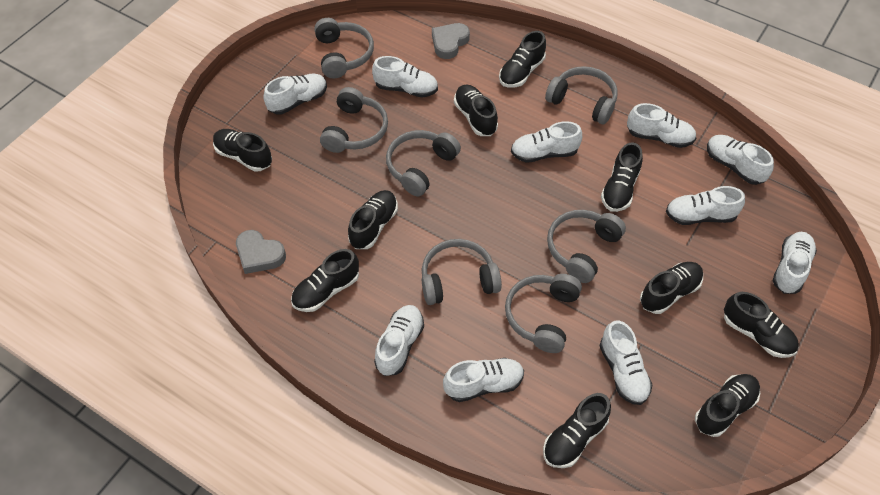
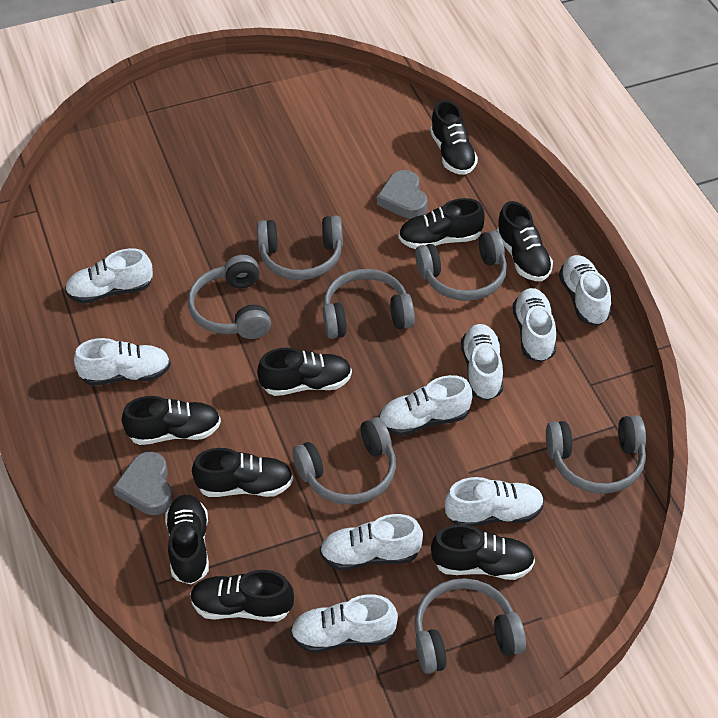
black shoe: [213,129,272,172] [291,249,359,312] [348,190,398,249] [454,84,498,136] [499,31,546,88] [543,393,611,468] [601,142,643,212] [640,262,703,314] [695,374,760,437] [724,292,799,358] = 10 -> [122,396,221,445] [165,495,209,584] [190,570,294,622] [192,448,293,497] [257,348,352,396] [399,198,485,249] [430,100,478,175] [431,524,535,580] [497,201,553,281] = 9
white shoe: [263,74,327,114] [372,56,438,98] [374,305,424,376] [443,358,524,402] [511,121,582,163] [600,320,653,405] [627,103,696,148] [666,186,745,225] [707,135,774,185] [773,232,817,294] = 10 -> [65,248,153,304] [74,338,171,386] [290,594,398,653] [320,514,423,571] [379,375,472,436] [445,477,544,527] [461,324,503,401] [513,288,556,362] [559,255,611,326] = 9

